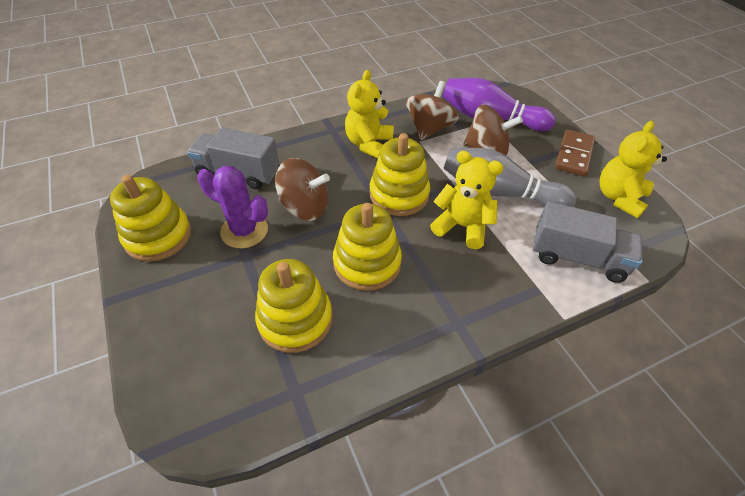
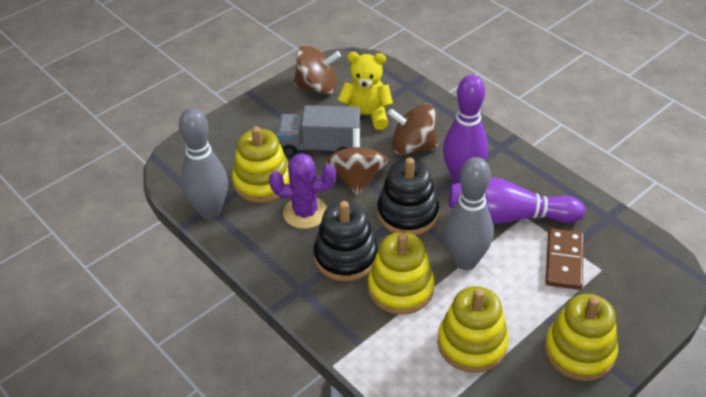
black stacking toy: none = 0 -> [314,201,378,281] [377,158,439,235] = 2
grey bowling pin: [443,148,577,207] = 1 -> [179,108,228,219] [444,157,493,270] = 2
grey truck: [187,128,279,189] [533,201,642,283] = 2 -> [277,106,360,157] = 1
purple bowling pin: [442,78,556,131] = 1 -> [443,75,488,184] [448,177,585,224] = 2
yellow teddy bear: [345,70,394,158] [430,151,504,249] [600,121,667,218] = 3 -> [338,52,393,130] = 1

